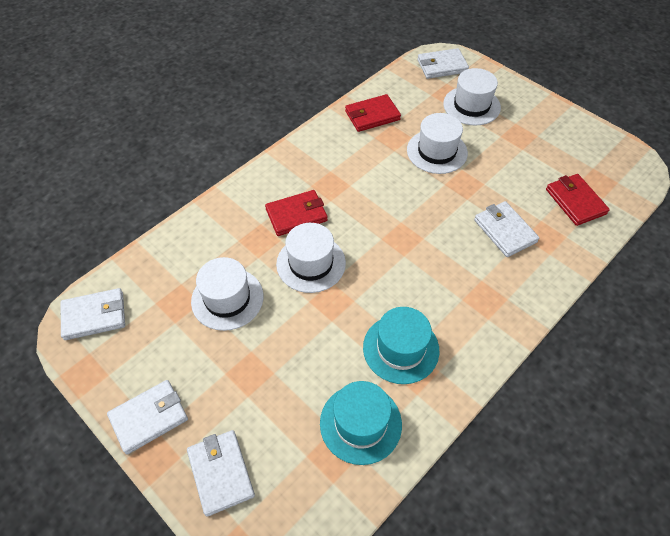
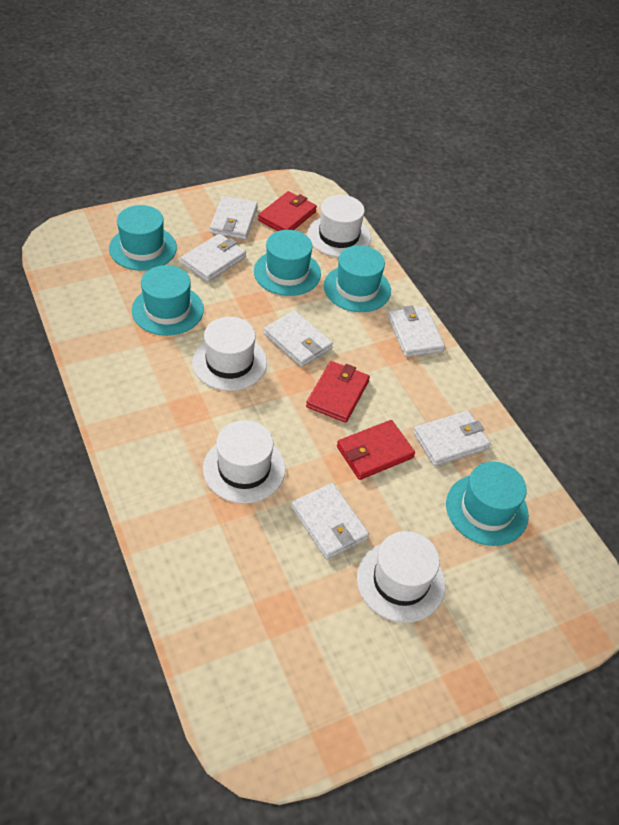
turquoise hat: [320,381,402,465] [363,307,439,384] = 2 -> [109,205,177,271] [132,265,204,336] [254,230,321,296] [324,245,391,312] [446,462,529,546] = 5
white wallet: [61,288,125,340] [107,380,188,454] [187,430,255,517] [417,48,469,79] [474,201,539,257] = 5 -> [181,233,246,282] [210,196,258,239] [264,310,333,367] [291,483,369,559] [388,305,445,357] [413,411,490,466] = 6

